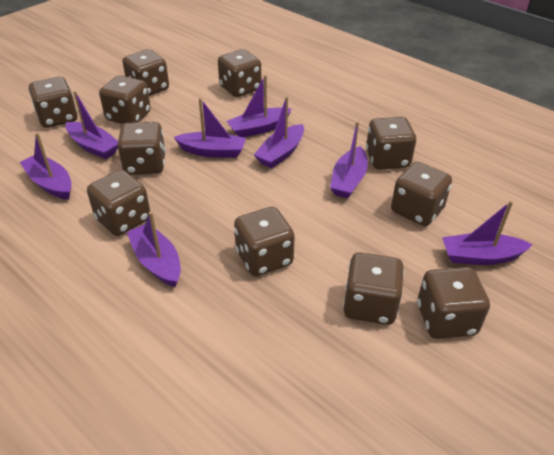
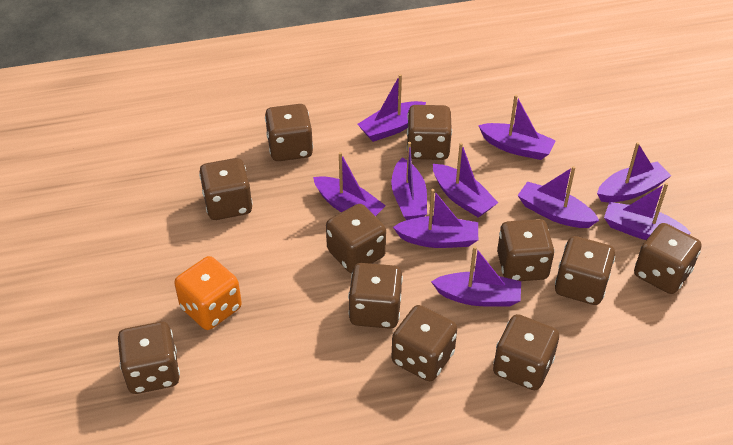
orange dice: none = 0 -> [174,256,242,330] = 1
purple boat: [20,133,72,200] [65,91,118,159] [127,212,181,287] [174,98,246,158] [227,75,292,137] [254,96,304,168] [330,121,368,198] [442,201,532,265] = 8 -> [313,152,386,216] [357,74,426,142] [391,142,427,220] [393,189,478,248] [431,246,521,307] [433,143,498,217] [478,95,556,160] [517,166,599,228] [597,142,671,202] [604,183,691,240] = 10

